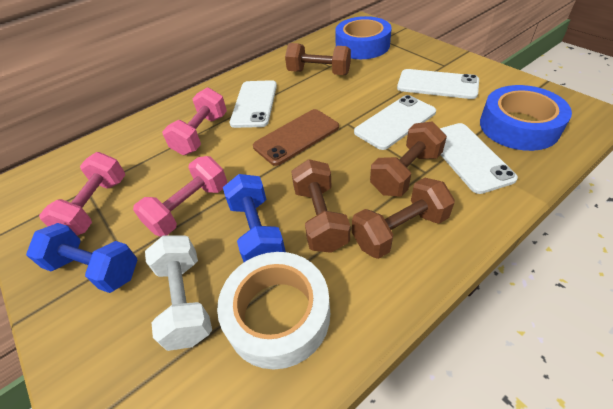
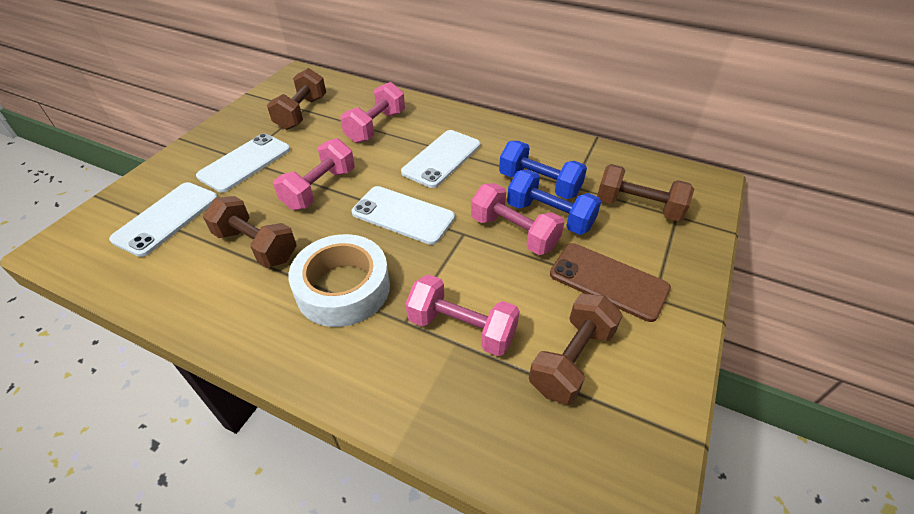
blue tape: [335,16,392,59] [480,85,572,151] = 2 -> none = 0
pink dumbbell: [39,152,125,236] [133,156,227,237] [162,87,227,155] = 3 -> [273,138,355,210] [340,82,405,143] [406,274,520,356] [471,183,564,255] = 4
white dumbbell: [145,235,212,351] = 1 -> none = 0

